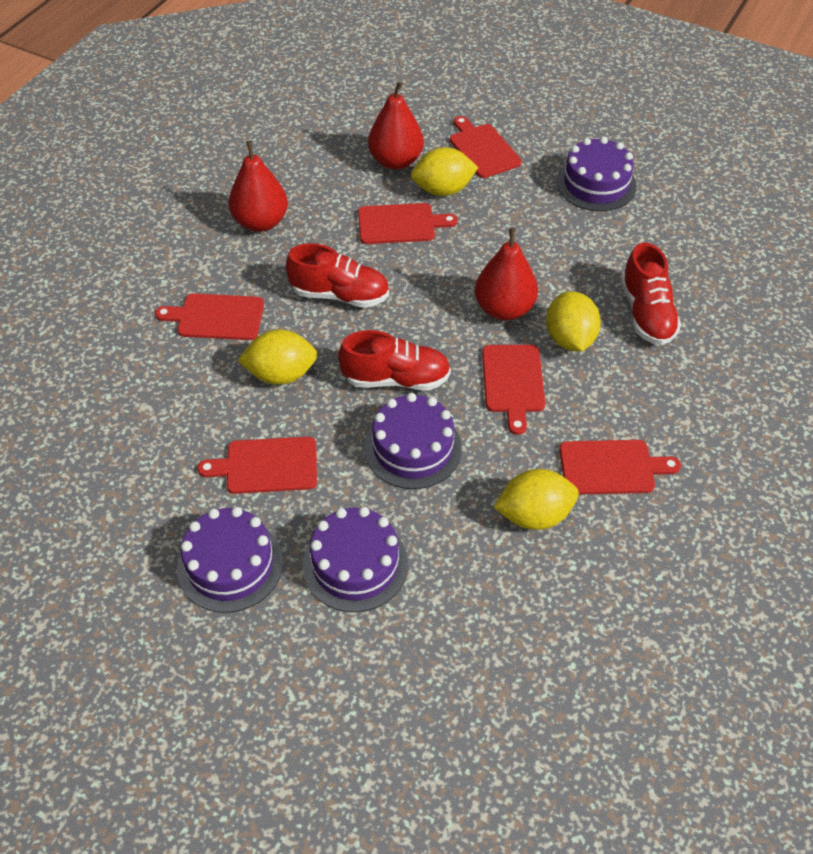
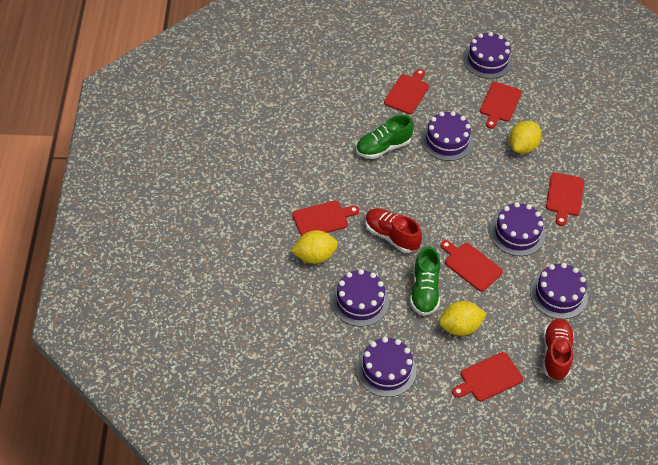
green shoe: none = 0 -> [356,115,414,159] [410,246,440,316] = 2
purple cake: [177,507,283,613] [303,507,408,612] [364,393,462,489] [556,137,637,211] = 4 -> [331,269,389,326] [356,337,417,397] [421,111,473,161] [463,32,513,79] [490,202,545,256] [530,263,588,319] = 6
red pear: [228,141,288,232] [368,81,424,170] [475,228,538,320] = 3 -> none = 0
red shoe: [286,243,389,308] [338,330,451,390] [621,243,681,345] = 3 -> [365,208,422,253] [543,319,574,381] = 2
yellow lemon: [237,329,318,385] [411,147,479,196] [493,469,579,530] [546,291,601,352] = 4 -> [291,230,338,264] [439,301,487,336] [509,121,542,154] = 3

